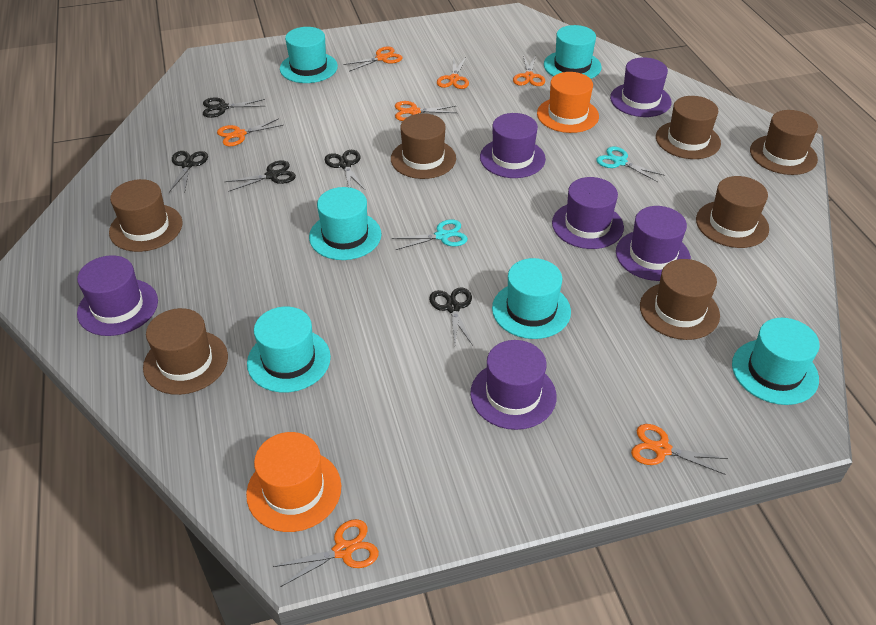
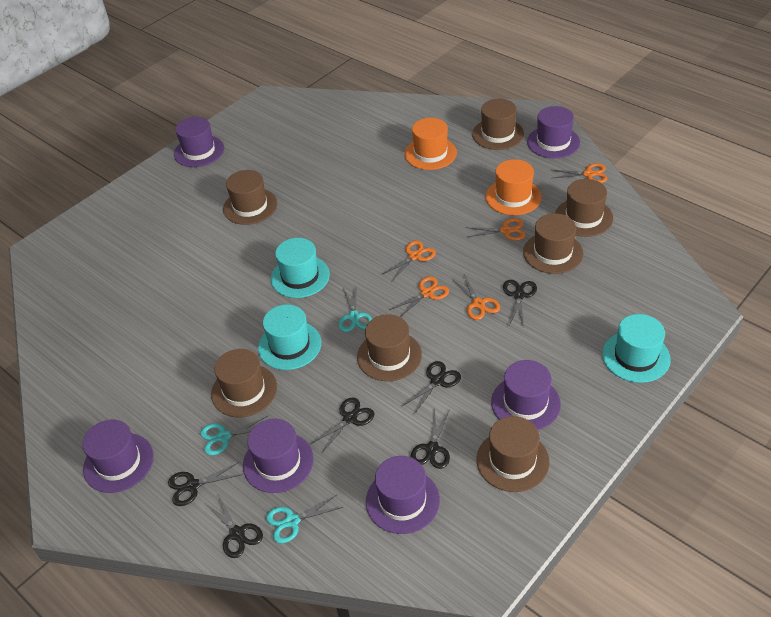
black scissors: [169,151,208,193] [203,97,265,118] [224,160,296,192] [325,150,365,190] [429,287,473,346] = 5 -> [168,462,243,506] [204,494,263,558] [310,397,375,452] [402,361,461,414] [410,409,450,469] [503,280,537,328] = 6
orange scissors: [217,118,284,146] [273,519,379,587] [343,46,402,72] [395,101,456,121] [437,57,469,89] [513,55,545,86] [631,424,728,475] = 7 -> [383,240,436,281] [390,276,449,317] [452,274,500,320] [466,218,526,241] [553,163,607,183] = 5
turquoise hat: [247,307,331,393] [280,27,338,83] [309,187,382,260] [492,258,571,339] [544,25,602,79] [732,318,820,405] = 6 -> [258,304,321,370] [271,238,330,298] [602,314,671,383] = 3
turquoise scissors: [391,219,468,250] [596,147,665,182] = 2 -> [200,416,268,455] [266,494,343,543] [338,286,372,332] = 3

